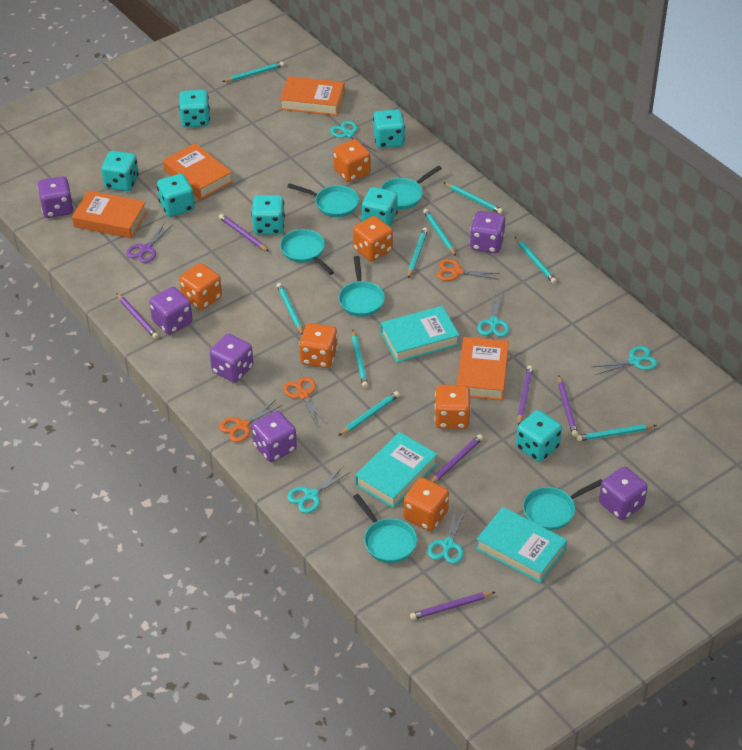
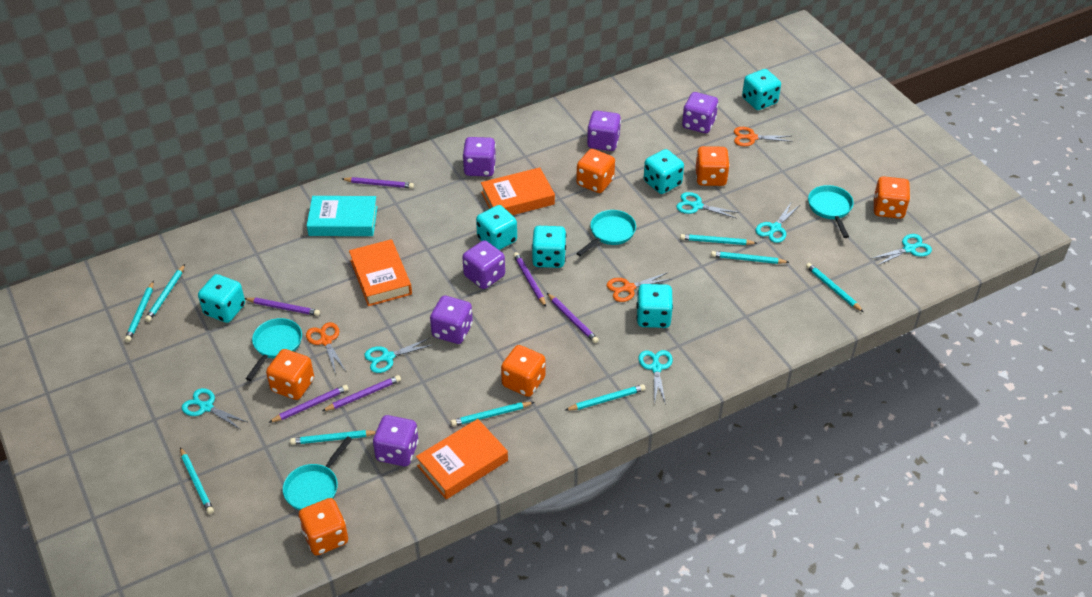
orange book: [72,190,147,238] [163,143,233,200] [280,76,345,116] [457,337,509,400] = 4 -> [349,239,412,306] [416,419,508,499] [481,167,555,215] = 3
purple scissors: [126,223,173,263] = 1 -> none = 0
turquoise book: [355,432,438,508] [381,306,459,363] [476,507,567,583] = 3 -> [307,196,378,236] = 1
turquoise dice: [101,151,139,191] [157,174,195,217] [179,90,210,127] [251,195,285,234] [362,187,398,227] [373,109,405,148] [516,410,562,462] = 7 -> [198,274,245,323] [476,205,517,250] [532,226,566,268] [637,284,673,328] [644,149,684,194] [742,69,781,110] = 6
turquoise pan: [280,229,334,275] [287,183,359,217] [339,256,385,317] [353,494,417,563] [380,166,442,210] [523,479,602,530] = 6 -> [246,318,302,381] [283,436,353,511] [576,210,636,256] [808,185,854,238] = 4
turquoise scissors: [287,466,351,513] [330,121,376,152] [427,507,467,564] [477,292,509,337] [592,346,658,375] = 5 -> [182,388,247,430] [364,338,432,373] [639,350,673,405] [676,192,740,219] [755,203,800,243] [871,234,932,266] = 6

